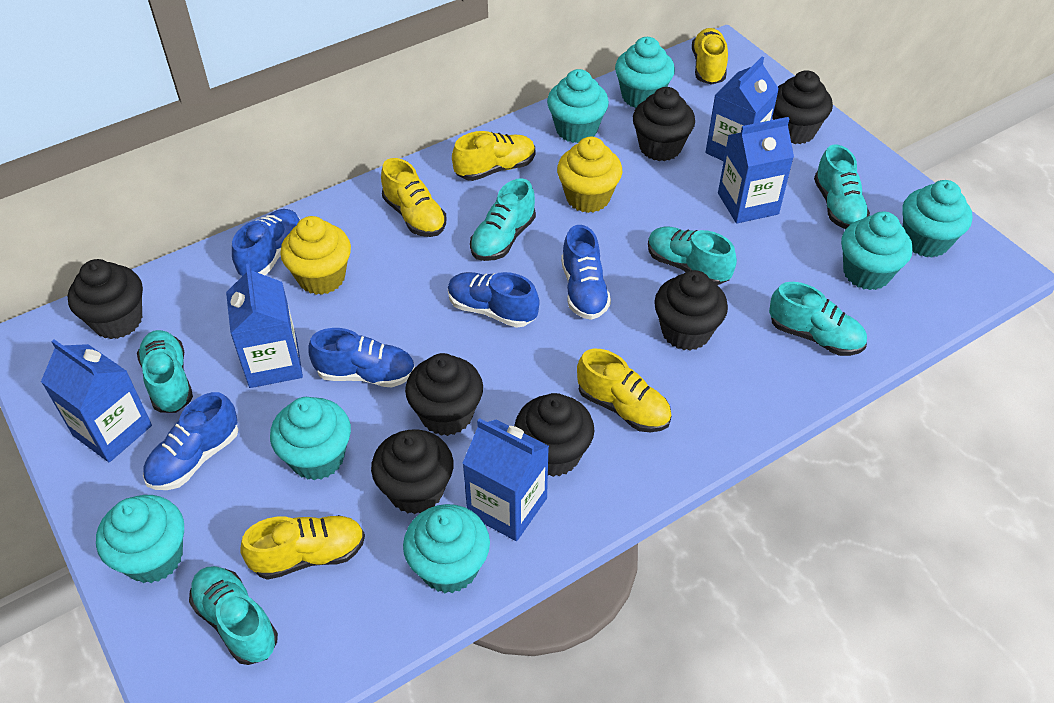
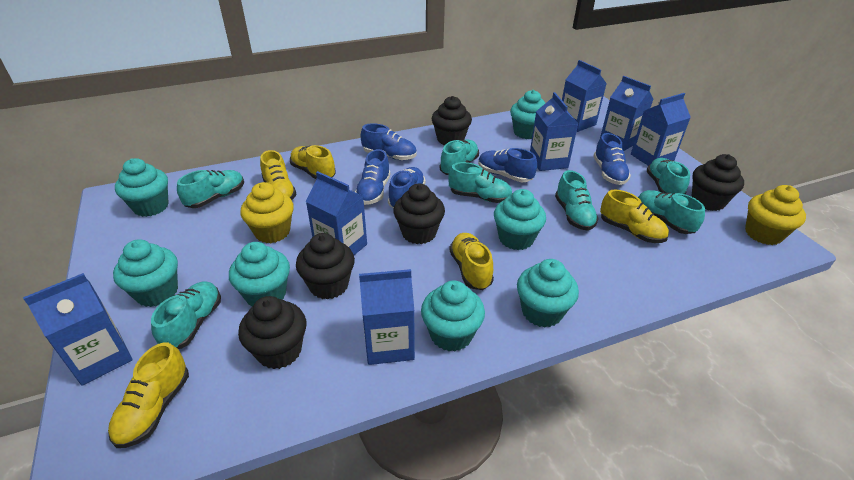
black cupcake: [68,259,143,339] [371,429,453,514] [405,353,483,436] [514,393,594,477] [633,87,695,161] [654,270,728,351] [773,70,833,144] = 7 -> [238,296,306,369] [296,233,355,300] [393,183,445,244] [432,96,472,145] [691,154,744,211] = 5
blue carton: [41,339,152,462] [226,264,303,388] [462,418,549,541] [705,57,779,161] [718,117,794,224] = 5 -> [23,273,132,386] [306,171,367,255] [359,269,415,365] [530,92,578,171] [562,60,607,132] [600,76,653,151] [631,93,691,166] = 7
turquoise shoe: [137,330,193,413] [189,566,278,665] [470,178,536,261] [648,226,737,285] [769,282,867,356] [814,144,870,229] = 6 -> [151,281,221,349] [177,170,244,208] [440,140,479,175] [448,162,512,203] [555,170,599,231] [638,190,705,234] [646,158,690,194] = 7

